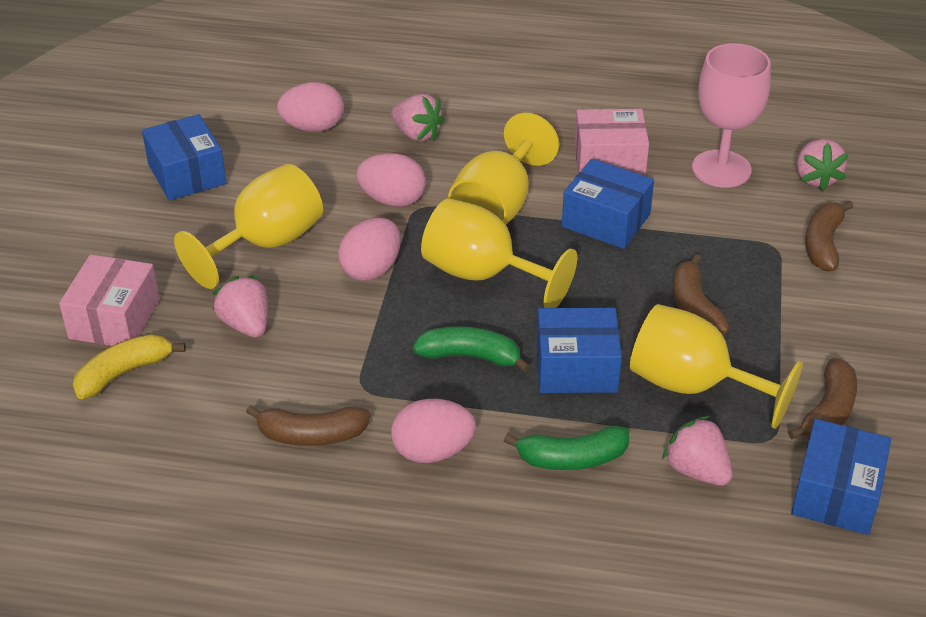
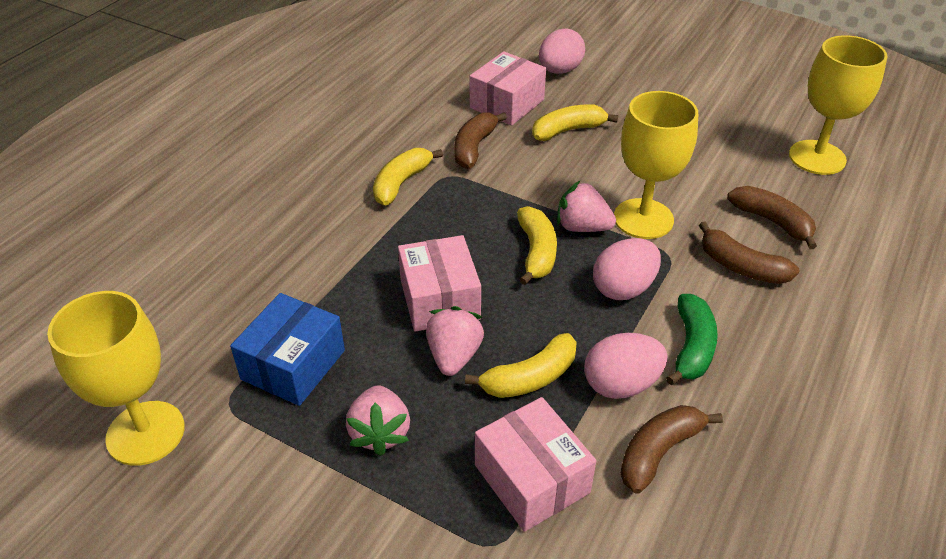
blue box: [142,114,227,201] [536,308,622,393] [562,159,654,249] [791,419,891,535] = 4 -> [230,293,345,406] = 1
green banana: [413,326,530,372] [504,426,629,470] = 2 -> [666,294,718,385] = 1
pink box: [59,254,160,346] [574,109,649,176] = 2 -> [398,235,481,332] [470,51,546,126] [475,397,596,532] = 3
pink egg: [277,82,344,132] [338,218,401,281] [356,153,426,207] [391,399,476,463] = 4 -> [539,28,585,74] [584,333,668,399] [593,238,661,300] = 3
pink goblet: [692,43,771,188] = 1 -> none = 0
pink strawberry: [212,276,268,337] [391,94,445,141] [662,416,733,486] [797,139,849,191] = 4 -> [346,385,410,456] [426,306,484,376] [557,181,616,232] = 3
yellow banana: [73,334,186,399] = 1 -> [373,148,443,205] [465,333,577,398] [517,206,557,285] [532,104,618,141] = 4
yellow goblet: [174,164,323,289] [421,198,577,308] [448,113,559,225] [630,304,803,429] = 4 -> [47,291,185,466] [614,91,698,239] [789,35,888,175] = 3

